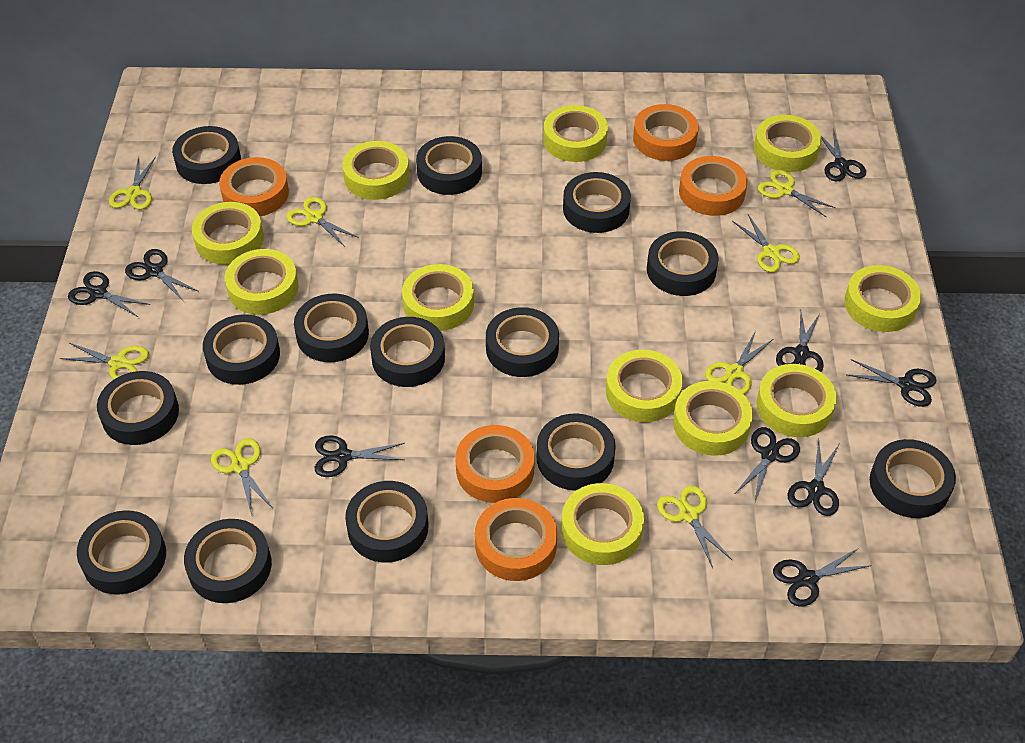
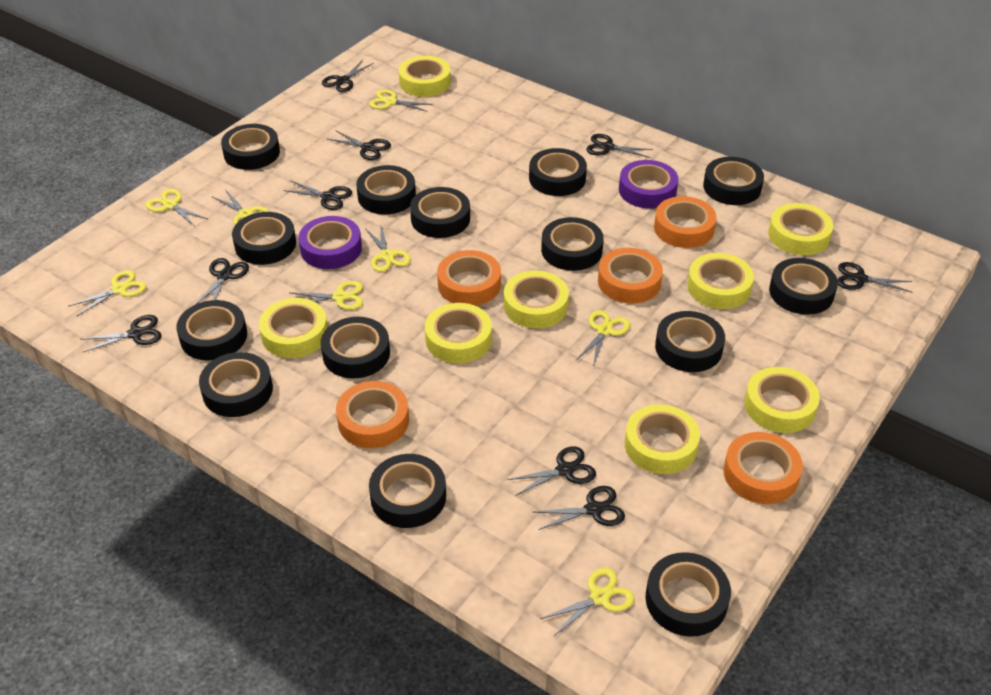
purple tape: none = 0 -> [298,216,362,269] [619,160,679,209] = 2
yellow tape: [192,202,264,265] [225,249,298,315] [342,141,409,200] [402,264,474,331] [543,105,608,162] [561,483,644,565] [606,350,683,422] [673,381,753,456] [754,115,821,172] [756,364,837,437] [844,265,921,332] = 11 -> [259,298,328,358] [399,56,451,97] [425,303,492,363] [504,270,569,328] [625,404,700,474] [687,253,754,309] [744,367,820,433] [768,203,833,255] = 8

